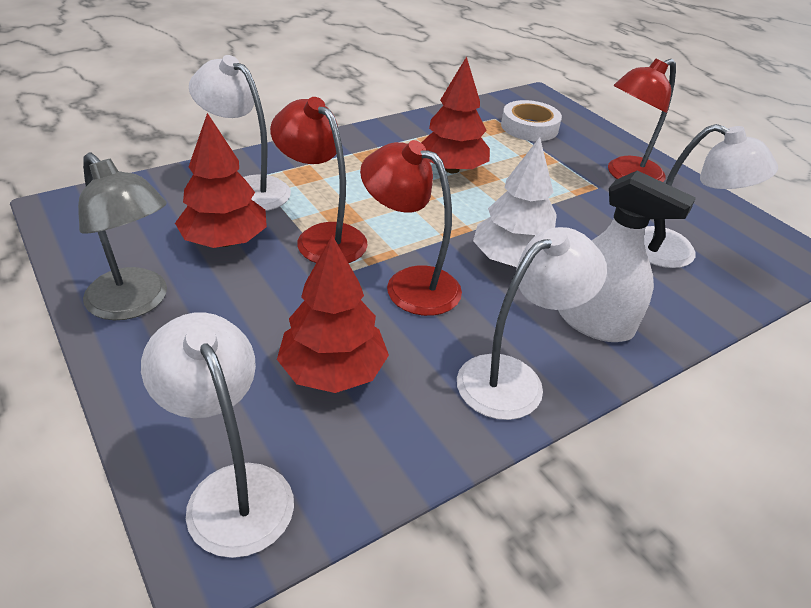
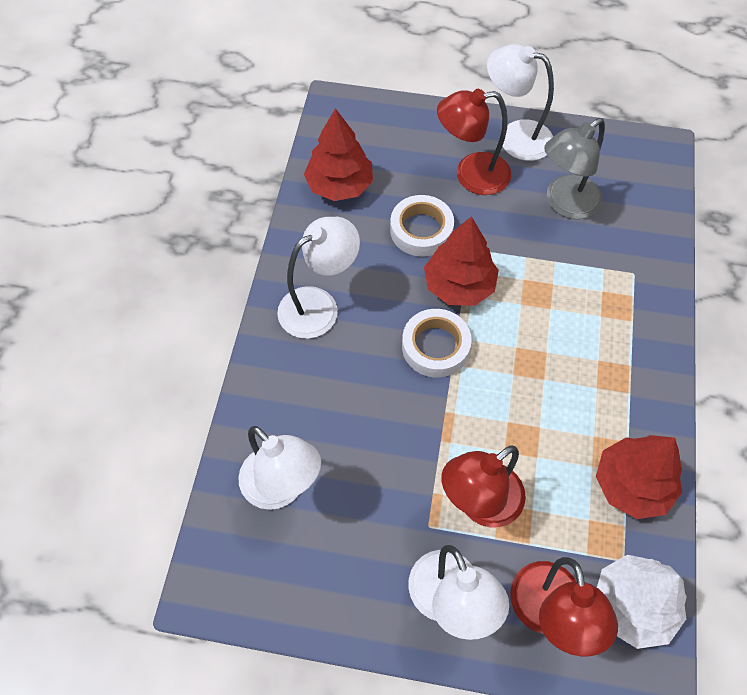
white spray bottle: [558,170,696,342] = 1 -> none = 0
white tape: [501,100,562,141] = 1 -> [390,195,454,257] [402,309,472,378] = 2

